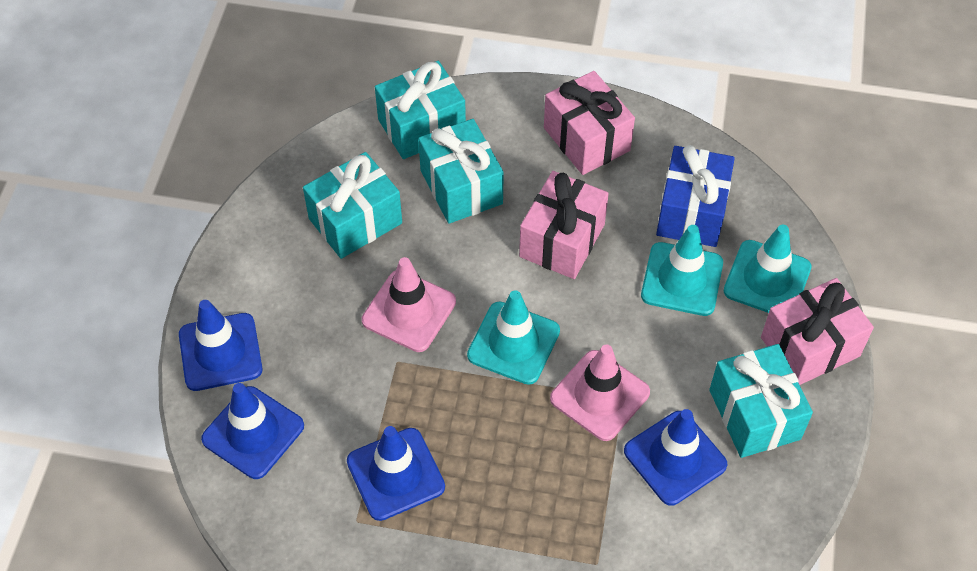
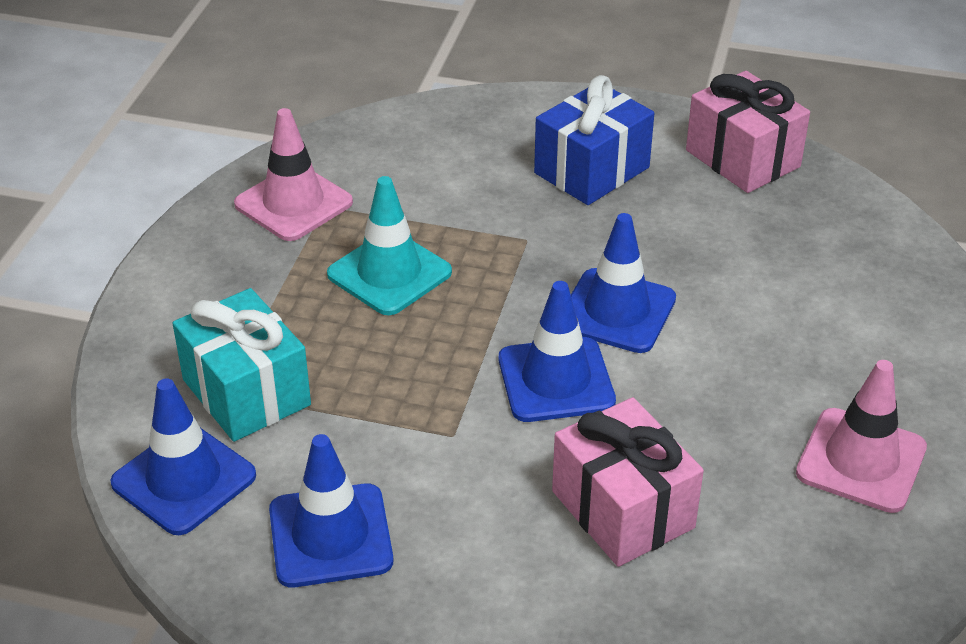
pink gift: [519,171,609,279] [544,71,635,175] [761,278,874,385] = 3 -> [552,397,704,567] [686,71,810,193] = 2
turquoise gift: [303,152,402,259] [375,61,466,159] [418,119,504,224] [709,344,813,458] = 4 -> [172,288,311,442] = 1
turquoise traffic cone: [467,290,560,385] [641,225,723,316] [724,225,812,313] = 3 -> [327,176,452,315] = 1

